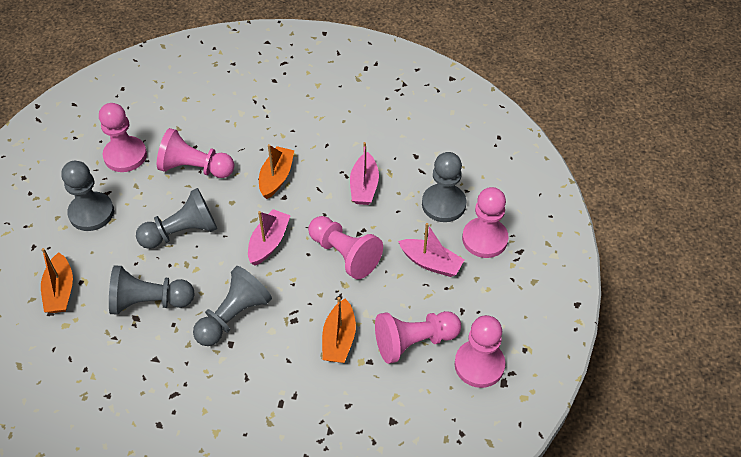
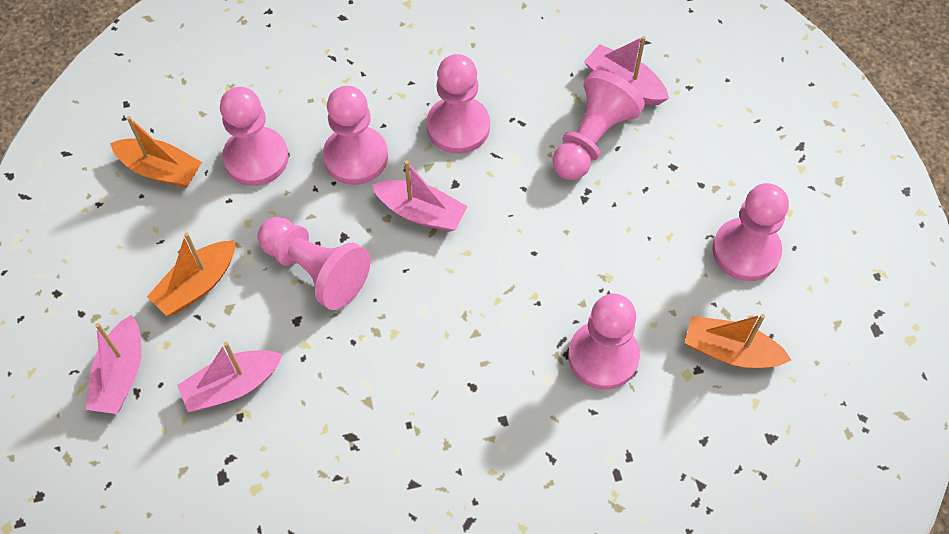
grey pawn: [61,161,114,231] [109,265,195,315] [136,188,217,249] [193,266,272,346] [422,152,467,222] = 5 -> none = 0
pink boat: [248,209,291,265] [350,142,379,205] [398,223,464,277] = 3 -> [86,315,142,414] [177,342,283,412] [372,160,467,232] [584,36,669,105] = 4
pink pawn: [99,103,147,172] [157,128,234,178] [308,216,383,280] [375,311,461,364] [455,315,505,388] [462,187,508,258] = 6 -> [220,87,289,186] [257,217,371,310] [323,86,388,185] [426,54,490,154] [552,70,645,180] [568,294,640,390] [712,183,789,281] = 7

